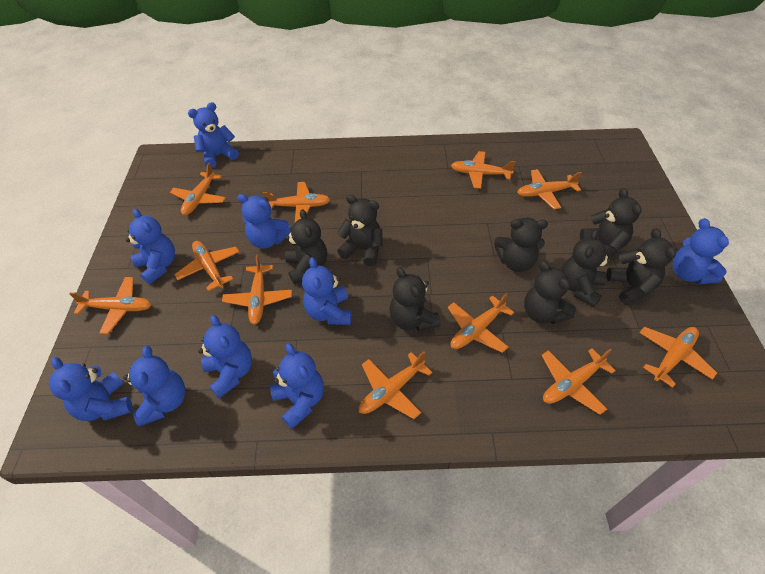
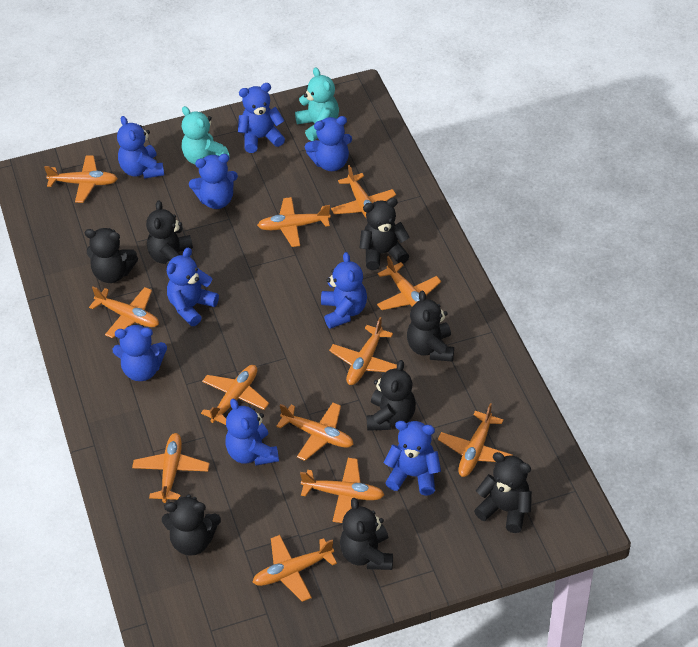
orange plane: [69,277,152,334] [170,163,226,215] [174,241,239,291] [222,255,292,325] [263,182,331,222] [359,352,432,419] [448,293,514,353] [451,151,516,189] [517,169,582,209] [541,348,616,415] [639,327,717,388] = 11 -> [44,156,118,203] [89,286,159,338] [132,433,210,503] [201,365,269,425] [252,535,337,602] [257,197,331,247] [276,403,354,461] [300,458,384,523] [329,317,397,385] [331,165,396,218] [377,256,441,310] [438,403,513,477] = 12
turquoise teddy bear: none = 0 -> [182,106,230,165] [295,67,339,141] = 2

